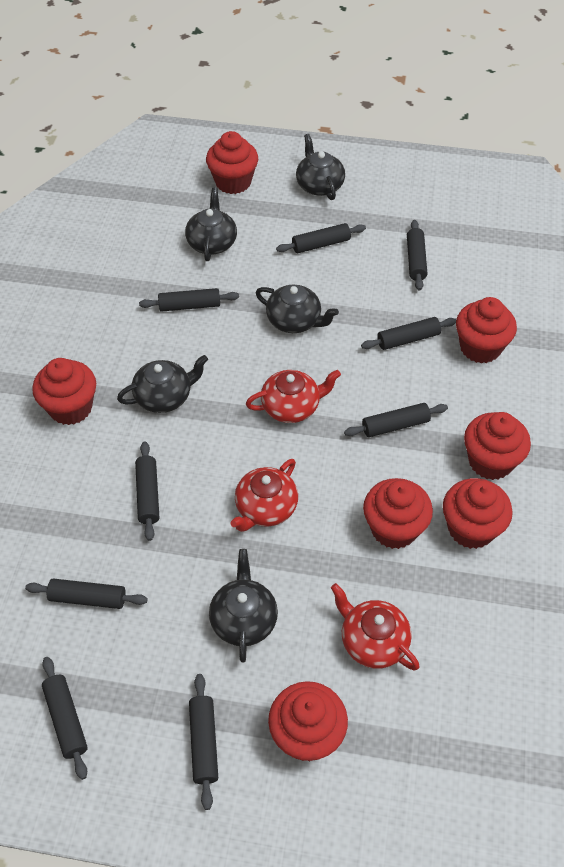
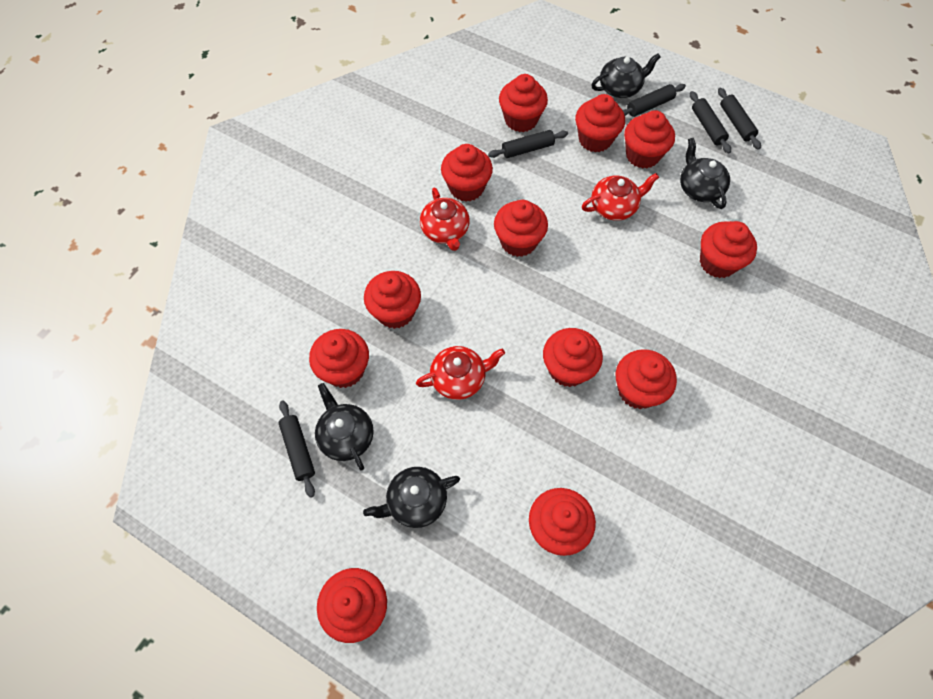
black rolling pin: [25,579,148,609] [42,657,88,780] [135,441,159,541] [139,288,239,312] [189,674,218,810] [276,223,366,253] [344,403,448,437] [361,317,456,350] [407,220,427,291] = 9 -> [279,400,315,498] [488,130,568,158] [623,84,686,117] [690,91,731,154] [718,88,761,150] = 5
black teapot: [117,355,208,413] [185,188,237,261] [209,549,278,663] [256,285,339,333] [296,134,345,200] = 5 -> [315,383,374,471] [363,467,460,528] [592,53,661,98] [680,138,730,209] = 4
red cupcake: [32,358,96,425] [206,131,258,194] [268,681,348,761] [363,478,433,549] [443,478,513,549] [456,297,517,363] [464,412,531,480] = 7 -> [309,329,369,388] [317,568,387,643] [364,271,421,329] [441,144,493,202] [494,200,548,257] [499,74,548,132] [529,488,596,556] [543,328,603,387] [575,94,625,152] [616,349,677,409] [624,110,675,168] [700,221,757,278] = 12

